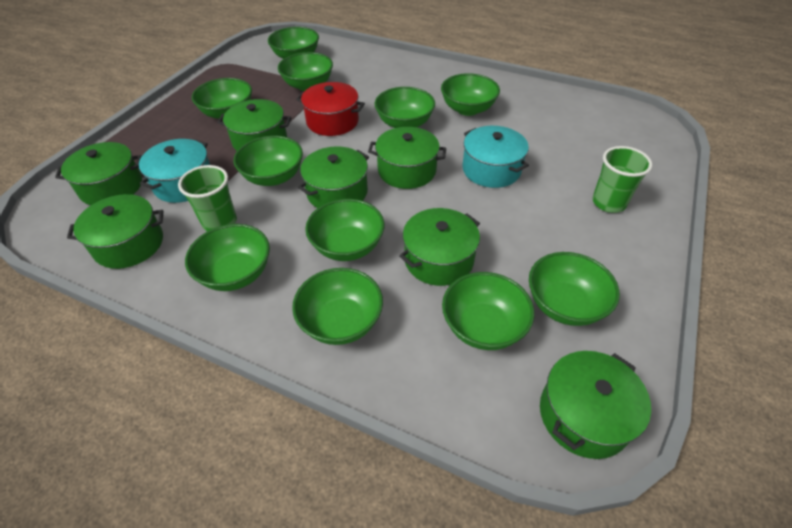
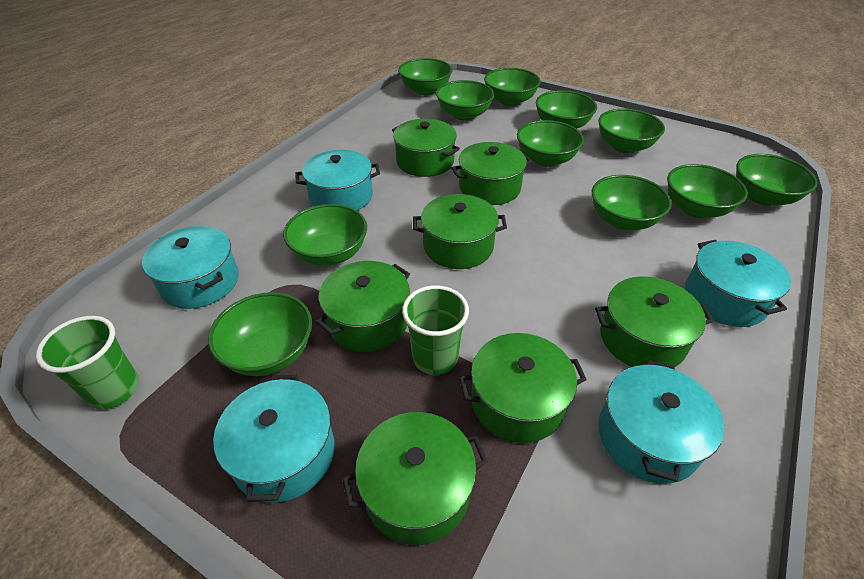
red pot: [296,82,365,136] = 1 -> none = 0
turquoise pot: [139,139,210,203] [463,126,529,188] = 2 -> [142,226,239,309] [213,375,335,503] [296,150,380,211] [598,360,724,484] [685,240,791,327] = 5

